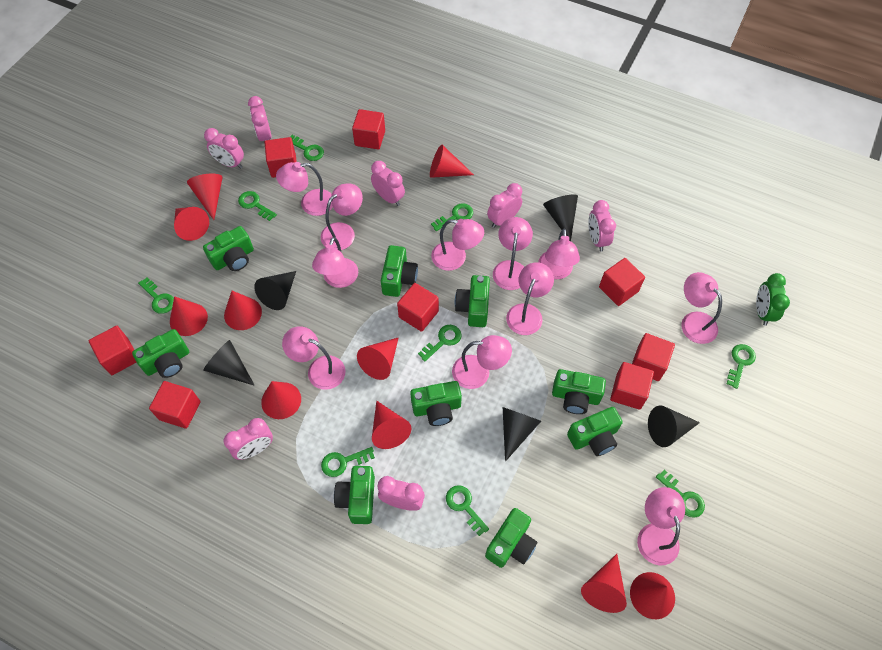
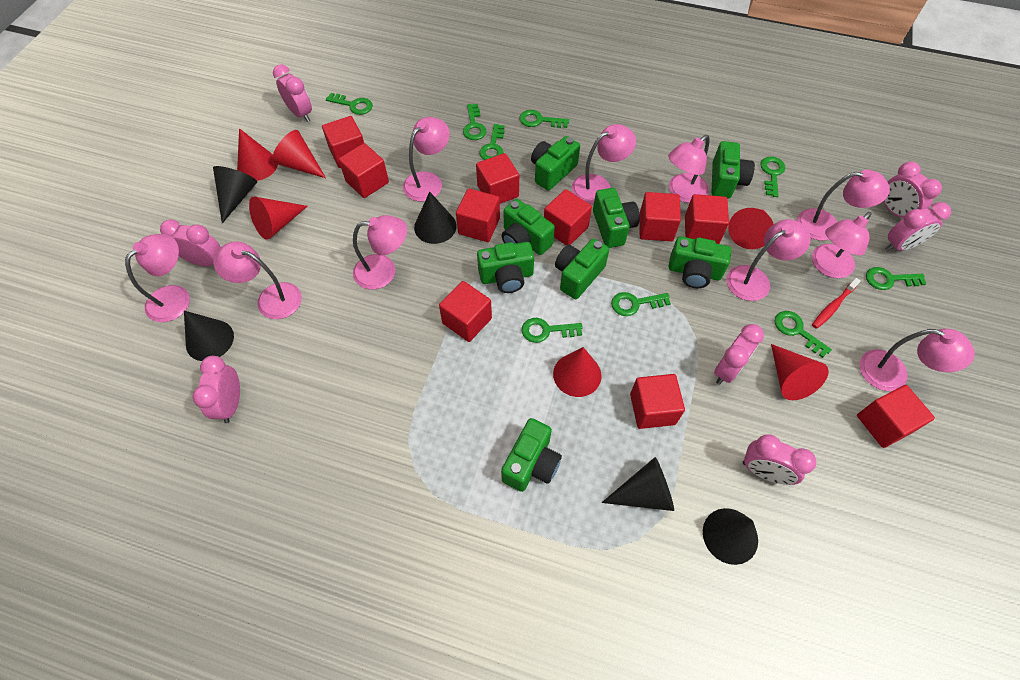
green camera: [132,329,189,378] [203,226,254,271] [334,466,375,524] [381,245,418,297] [410,381,462,426] [455,275,490,327] [485,508,537,568] [552,369,606,414] [567,407,623,456] = 9 -> [477,242,534,293] [501,418,562,492] [502,199,555,255] [531,136,580,191] [555,239,609,299] [593,188,640,248] [669,236,732,288] [711,141,755,199] = 8
green clock: [756,273,790,326] = 1 -> none = 0
pink lamp: [276,162,333,216] [282,326,346,390] [312,237,358,288] [321,183,363,250] [431,219,484,271] [452,335,512,389] [493,217,533,290] [506,262,554,335] [538,229,580,279] [637,487,685,566] [681,272,722,344] = 11 -> [125,234,190,322] [213,242,302,319] [353,215,407,289] [403,117,450,201] [572,124,636,204] [668,135,709,203] [727,219,811,301] [797,169,890,241] [812,212,872,278] [860,329,975,391] = 10
red cone: [170,296,208,336] [174,207,209,241] [187,173,223,220] [224,291,262,330] [261,381,301,419] [357,337,399,380] [372,401,411,449] [430,145,474,178] [581,554,627,613] [630,572,675,619] = 10 -> [237,128,278,181] [249,196,308,240] [272,130,326,178] [553,347,602,397] [728,208,773,249] [771,344,829,400] = 6
red cube: [89,326,136,375] [149,381,201,429] [264,137,297,178] [352,109,385,149] [397,283,439,332] [599,258,645,306] [610,362,654,410] [632,333,675,381] = 8 -> [322,116,364,168] [339,143,389,198] [439,281,492,342] [456,188,500,242] [476,153,519,204] [544,189,592,245] [630,374,685,429] [639,192,681,241] [685,194,729,244] [857,385,935,448] = 10
red toothbrush: none = 0 -> [812,278,861,329] = 1

